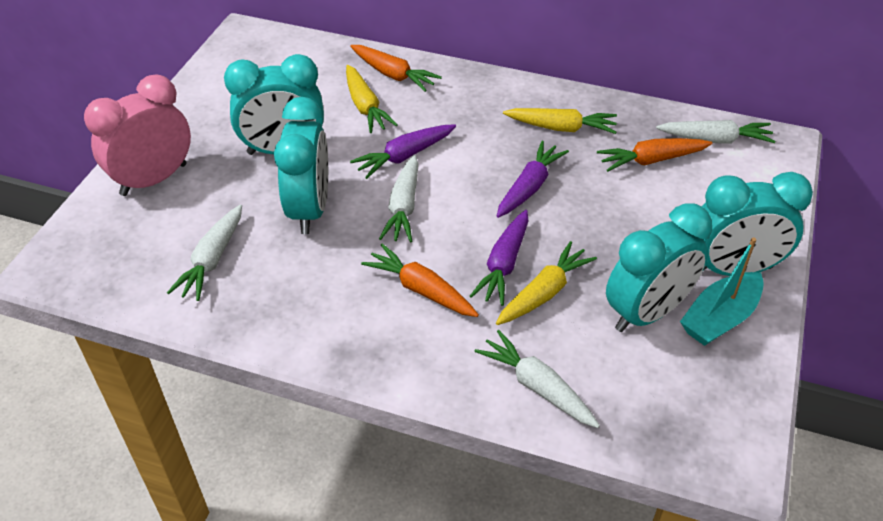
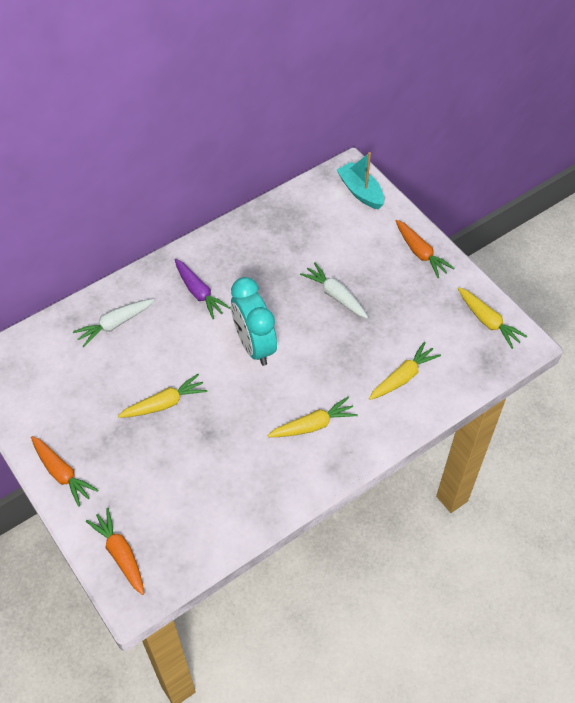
pink clock: [84,74,191,196] = 1 -> none = 0
purple carrot: [350,124,456,179] [470,210,528,306] [497,141,569,218] = 3 -> [175,259,231,319] = 1
turquoise clock: [224,54,324,155] [274,97,328,234] [606,203,712,332] [701,172,813,276] = 4 -> [231,277,277,366] = 1
white carrot: [167,205,242,301] [379,155,419,243] [474,330,600,428] [656,120,775,144] = 4 -> [73,299,154,347] [300,262,368,318] = 2
yellow carrot: [346,65,398,133] [496,241,597,325] [503,108,617,134] = 3 -> [118,374,207,418] [267,397,358,437] [369,341,441,400] [458,287,527,349] = 4

